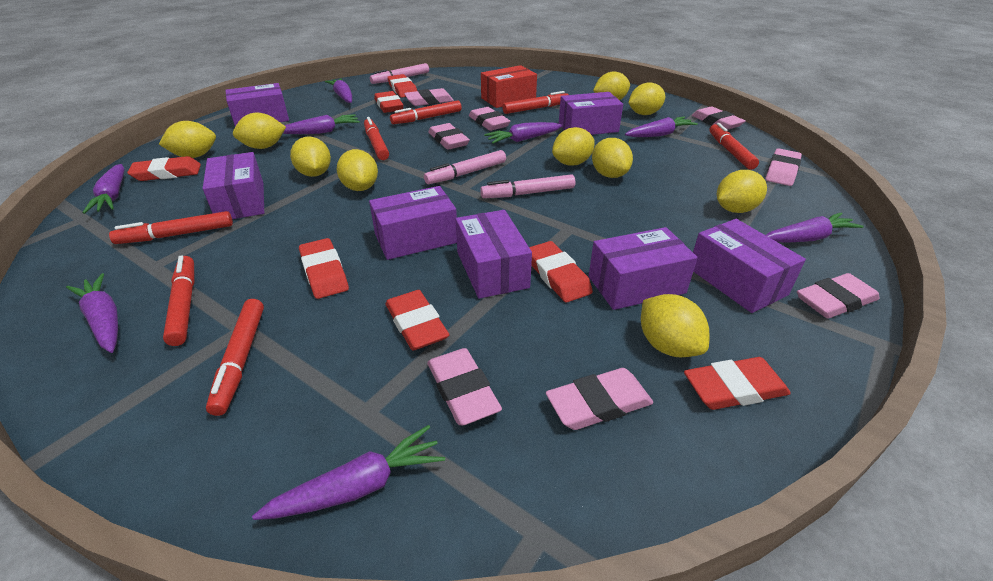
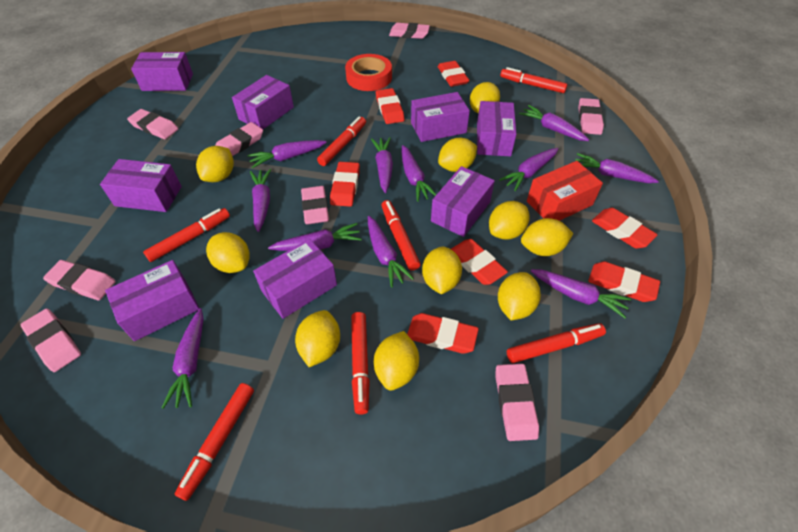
pink marker: [370,63,429,84] [424,150,506,184] [480,174,575,198] = 3 -> none = 0
purple box: [203,152,264,219] [225,83,289,126] [369,186,457,260] [455,210,532,299] [559,92,623,135] [589,227,698,310] [693,219,806,313] = 7 -> [100,159,182,212] [105,260,200,341] [131,52,193,91] [232,75,294,129] [253,239,337,319] [411,92,470,142] [431,166,495,237] [477,101,516,157] = 8
purple carrot: [66,273,118,353] [82,164,125,214] [252,425,445,520] [283,114,360,134] [325,78,352,103] [484,122,563,144] [625,117,698,137] [766,212,864,243] = 8 -> [162,308,204,409] [247,140,327,168] [250,169,271,232] [268,223,362,251] [368,216,414,287] [371,137,393,193] [401,145,436,202] [499,148,558,191] [519,105,589,141] [531,269,631,318] [575,153,659,183] = 11
red tape: none = 0 -> [345,54,392,91] = 1

